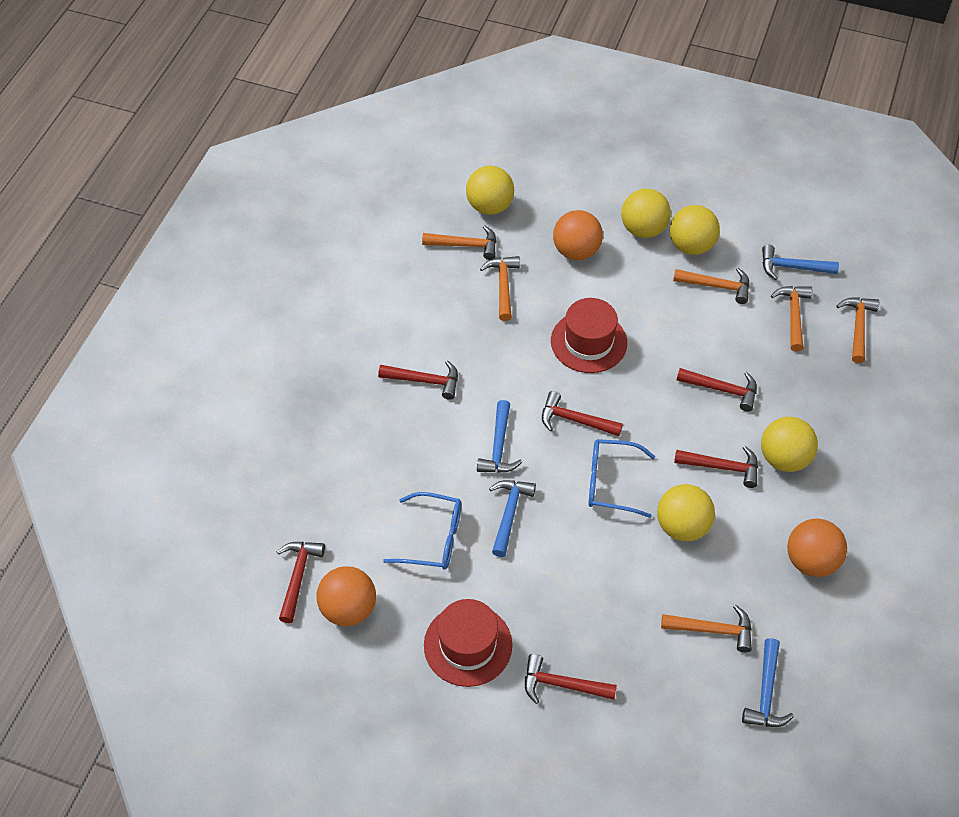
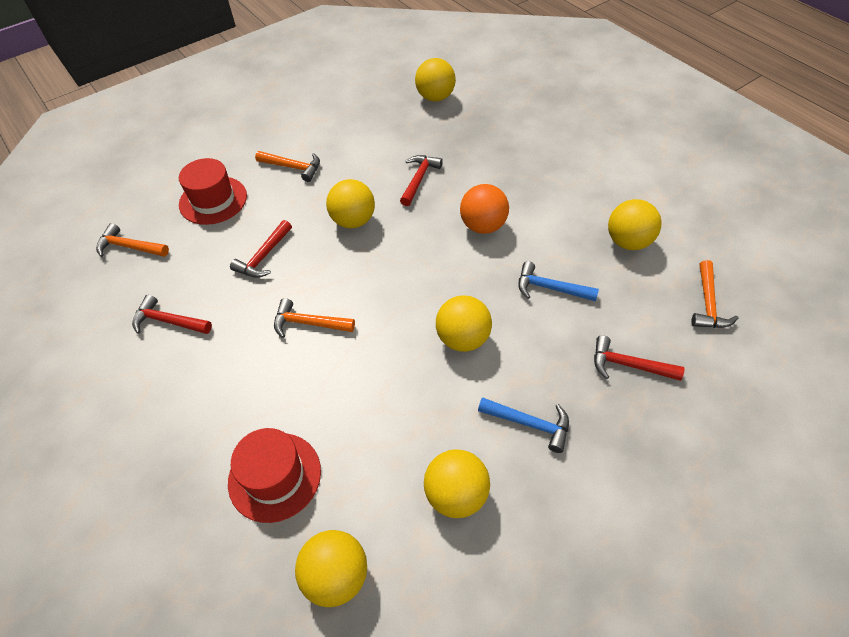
blue glasses: [383,492,461,570] [588,439,655,518] = 2 -> none = 0
blue hammer: [477,400,522,473] [489,480,536,557] [742,638,794,727] [762,245,839,280] = 4 -> [478,397,569,453] [518,261,599,302] = 2
orange ball: [316,566,376,626] [553,210,603,260] [787,519,847,577] = 3 -> [460,184,509,234] = 1
orange hammer: [422,225,496,260] [480,256,520,321] [661,605,752,652] [673,268,750,304] [771,286,812,352] [837,297,879,363] = 6 -> [96,223,169,257] [255,151,320,182] [274,298,355,338] [691,260,738,328] = 4
red hammer: [277,542,325,623] [378,360,458,400] [525,654,617,704] [542,391,623,436] [674,446,758,488] [676,368,757,411] = 6 -> [132,295,212,334] [230,220,292,278] [400,155,443,206] [594,335,685,381] = 4
yellow ball: [466,166,514,215] [621,189,671,238] [657,484,715,541] [670,205,720,255] [761,417,818,472] = 5 -> [295,530,367,607] [326,179,375,228] [415,58,456,102] [424,449,490,518] [436,295,492,352] [608,199,661,250] = 6

